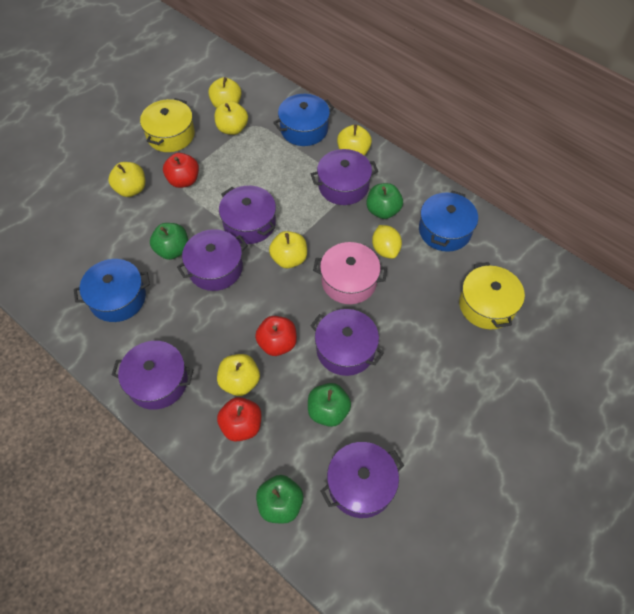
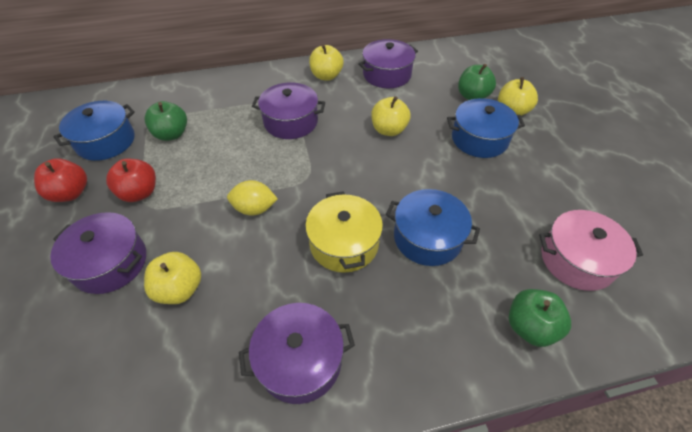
green apple: [150,223,188,260] [256,475,303,524] [308,383,351,427] [366,183,403,219] = 4 -> [144,101,187,141] [458,64,496,100] [509,289,571,347] = 3
purple pot: [112,341,194,410] [177,229,248,291] [219,186,276,244] [310,309,384,376] [311,149,378,205] [321,442,404,518] = 6 -> [50,212,146,294] [239,303,355,404] [252,82,325,139] [358,39,418,88] = 4
red apple: [163,153,199,188] [217,397,261,442] [255,316,297,356] = 3 -> [34,158,87,202] [106,159,156,202] = 2
yellow apple: [108,162,145,197] [208,77,242,108] [215,101,248,135] [217,354,260,396] [269,231,307,268] [337,125,372,156] = 6 -> [144,252,201,304] [309,44,344,81] [371,96,411,136] [498,77,538,116] = 4
yellow pot: [140,98,195,152] [459,262,525,330] = 2 -> [305,191,383,273] = 1

